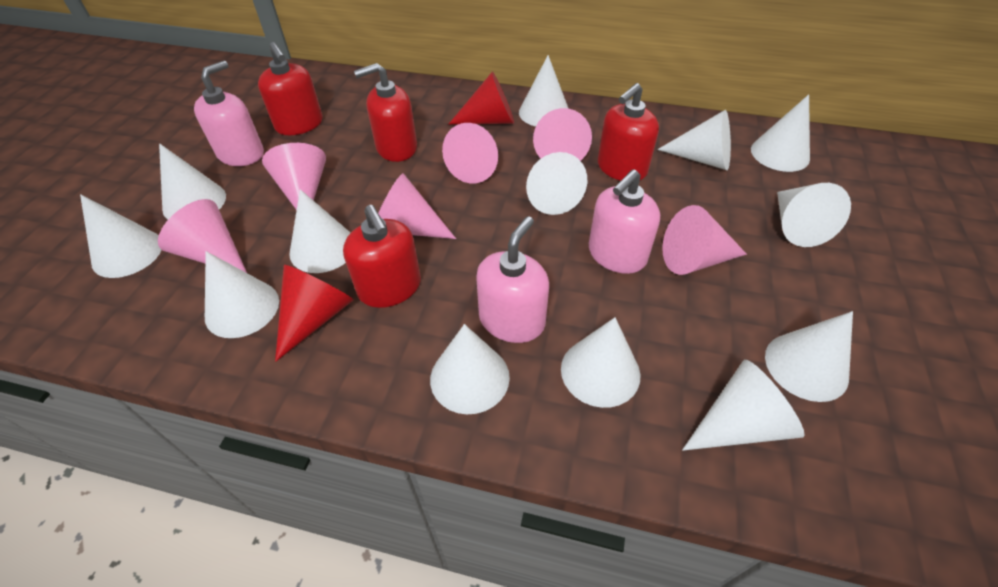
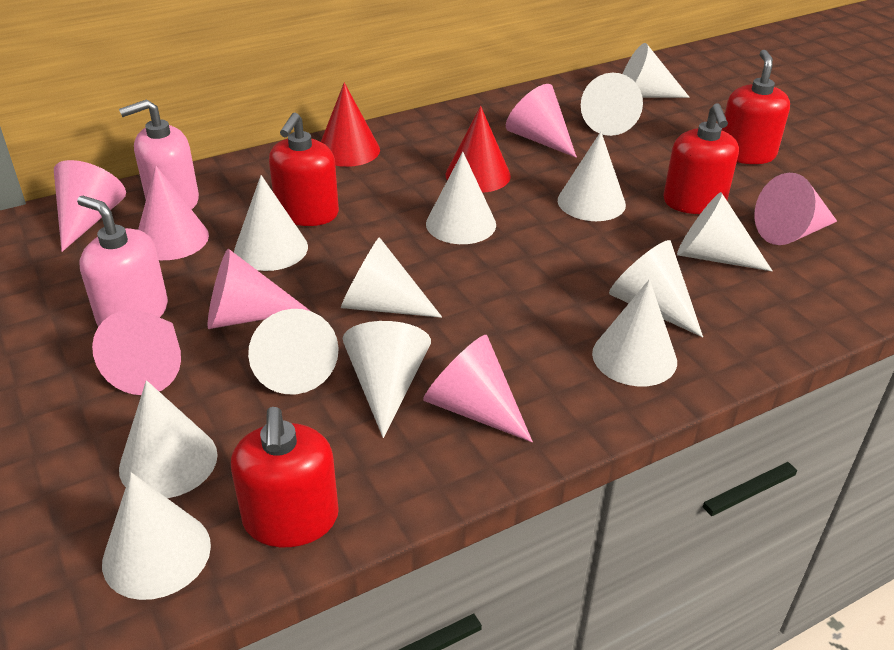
pink cone: [158,199,247,273] [262,143,326,210] [378,173,456,239] [442,123,498,183] [533,108,592,161] [662,205,747,275] = 6 -> [54,160,126,252] [92,310,181,395] [138,165,209,260] [208,249,310,329] [423,335,533,442] [506,84,577,158] [754,173,837,245] = 7
pink soap dispenser: [194,61,264,166] [476,216,549,343] [589,169,660,274] = 3 -> [77,196,168,327] [119,99,199,210] = 2

